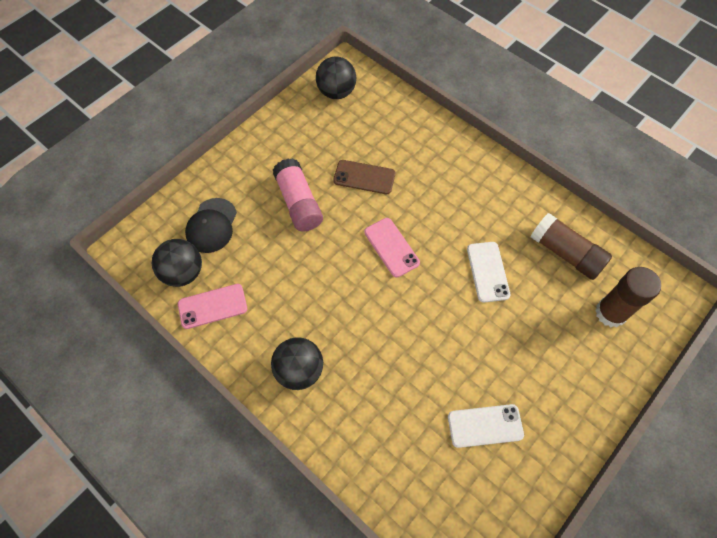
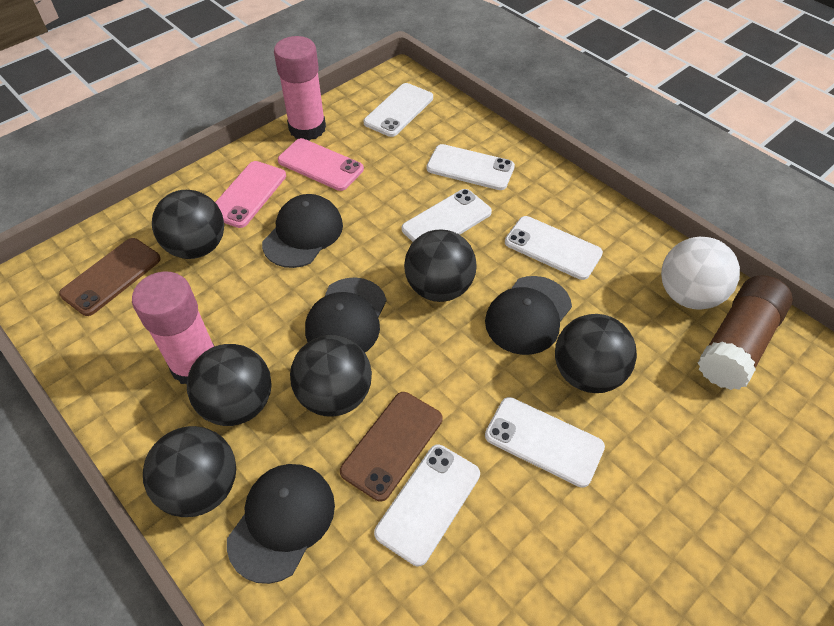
black ball: [152,239,202,287] [271,337,323,390] [316,57,356,99] = 3 -> [143,426,236,517] [152,190,224,259] [187,344,272,426] [290,335,372,417] [404,229,477,302] [555,314,637,393] = 6
black cap: [185,198,237,253] = 1 -> [227,464,335,584] [262,194,343,268] [305,277,387,352] [485,276,572,355] = 4
brown glue stick: [531,213,612,280] [595,267,661,327] = 2 -> [698,275,793,390] = 1
brown phone: [333,160,395,194] = 1 -> [59,238,161,316] [340,392,442,501] = 2
pink glue stick: [273,158,323,232] = 1 -> [132,271,215,384] [274,36,326,141] = 2
white ball: none = 0 -> [661,237,740,310] = 1
white phone: [448,404,524,448] [467,242,510,303] = 2 -> [364,83,433,137] [374,445,480,566] [402,189,492,242] [427,144,515,190] [485,397,605,488] [505,216,603,280] = 6

